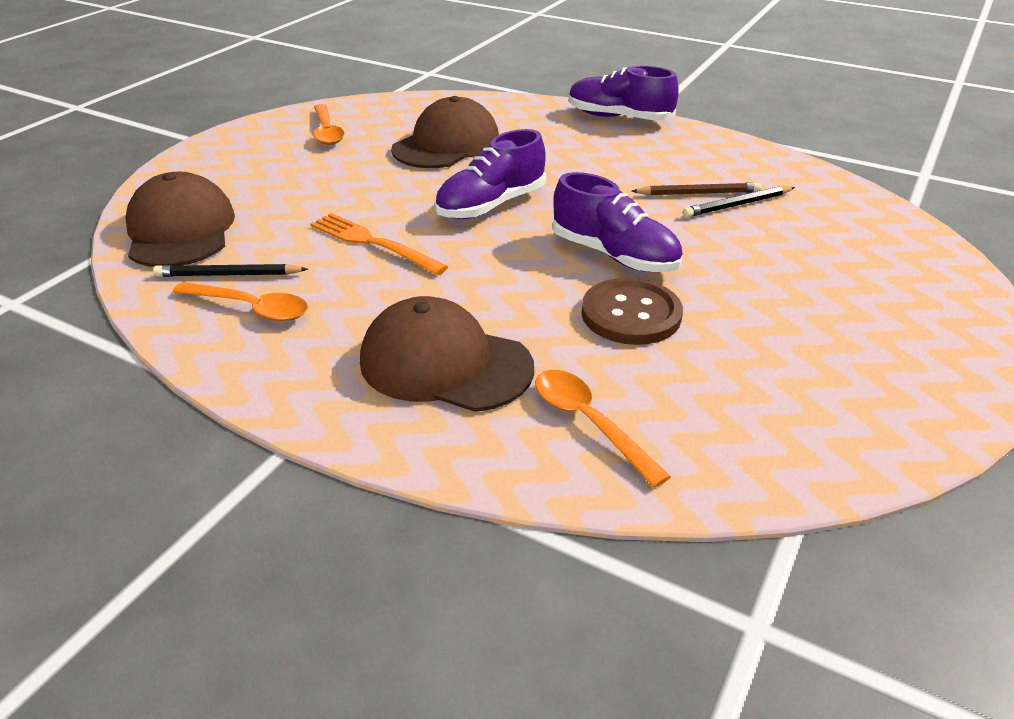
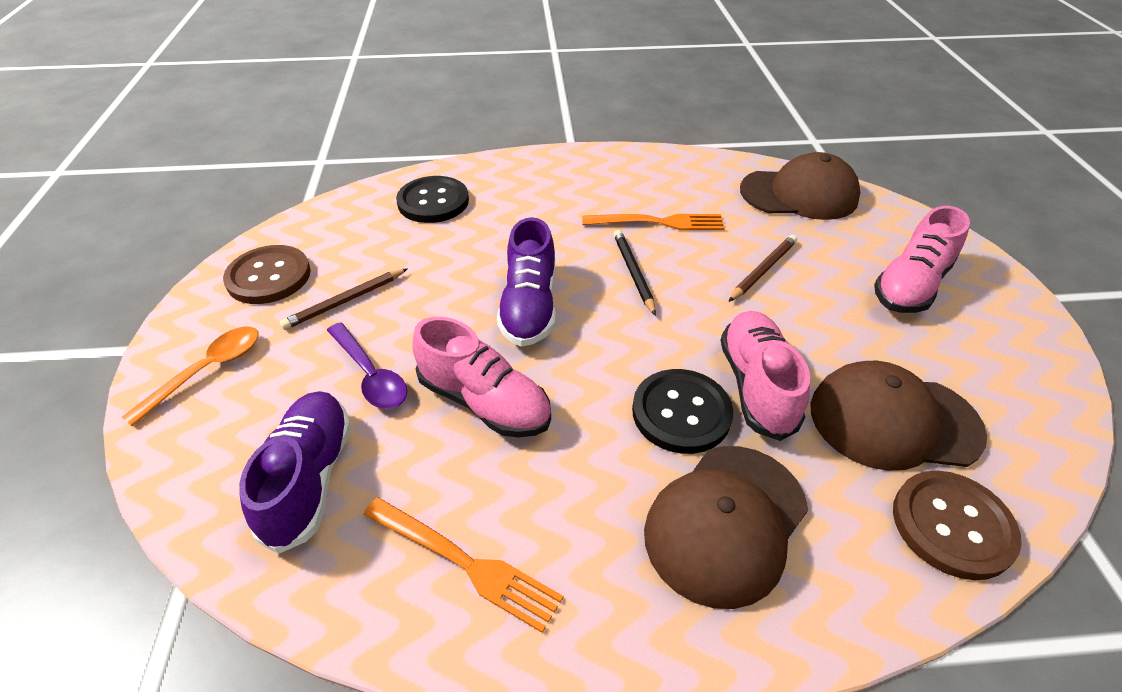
black button: none = 0 -> [396,176,469,223] [632,369,733,454] = 2
black pencil: [153,264,308,277] [683,186,795,218] = 2 -> [614,230,656,316] = 1
brown button: [582,278,683,345] = 1 -> [223,245,311,304] [893,471,1022,580] = 2
brown pencil: [632,182,761,195] = 1 -> [280,268,408,330] [728,235,797,302] = 2
orange fork: [310,213,448,275] = 1 -> [363,497,563,633] [582,214,725,230] = 2
orange spoon: [173,282,308,321] [313,104,344,145] [535,370,671,488] = 3 -> [122,327,259,426] = 1
pink shoe: none = 0 -> [412,317,551,437] [721,311,810,441] [874,206,970,313] = 3
purple shoe: [434,129,546,219] [552,172,683,272] [569,66,679,121] = 3 -> [239,391,352,554] [497,217,556,347] = 2
purple spoon: none = 0 -> [327,322,407,409] = 1

